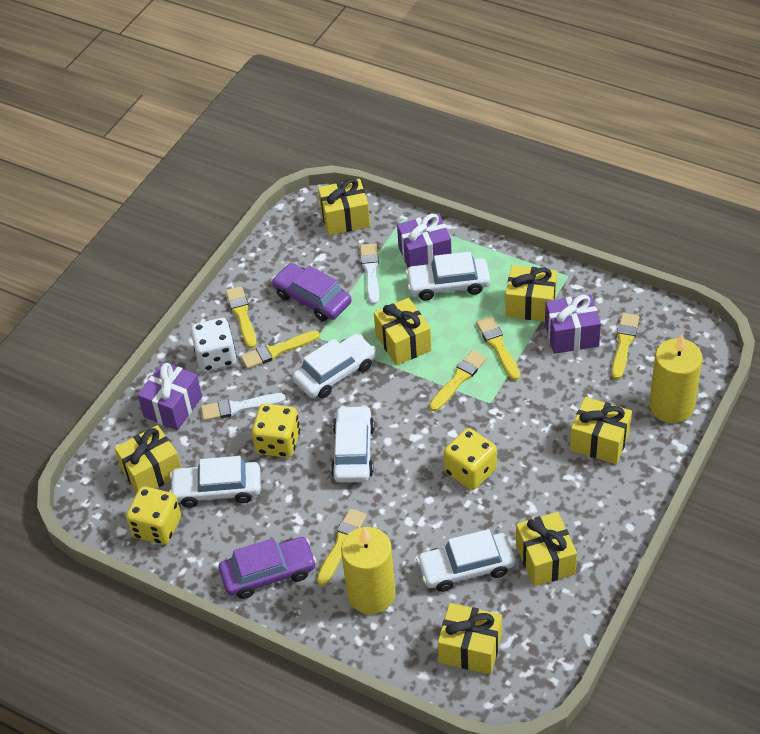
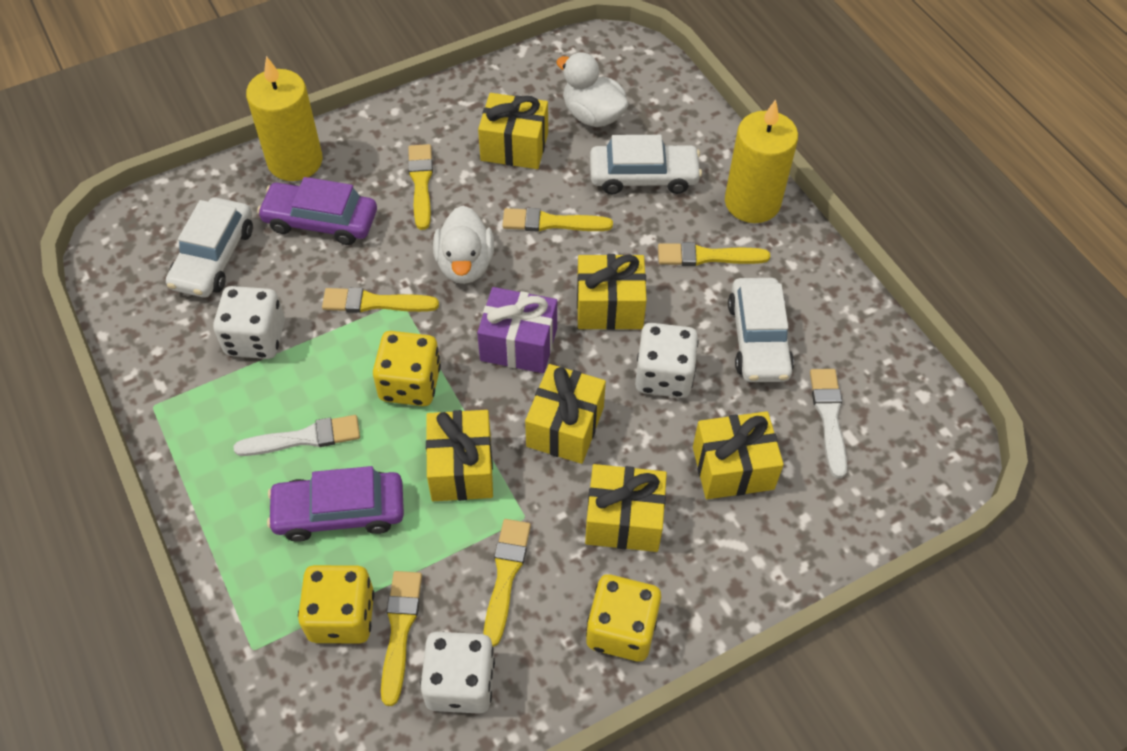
purple gift: [138,362,202,430] [397,213,452,268] [545,294,601,354] = 3 -> [477,287,557,373] = 1
white car: [169,456,261,508] [292,334,376,398] [331,405,374,483] [405,251,490,301] [416,529,515,592] = 5 -> [166,198,253,297] [590,135,702,194] [728,278,794,382] = 3
white dice: [190,318,237,372] = 1 -> [213,286,285,359] [420,632,495,714] [635,323,699,398] = 3
white duck: none = 0 -> [433,206,494,284] [556,52,628,127] = 2
yellow gift: [115,425,181,492] [318,178,370,235] [374,298,431,365] [438,603,502,674] [505,265,557,321] [516,512,577,587] [570,397,632,464] = 7 -> [426,410,493,501] [478,93,548,169] [525,364,606,464] [577,254,647,330] [585,464,667,552] [693,411,784,499] = 6

